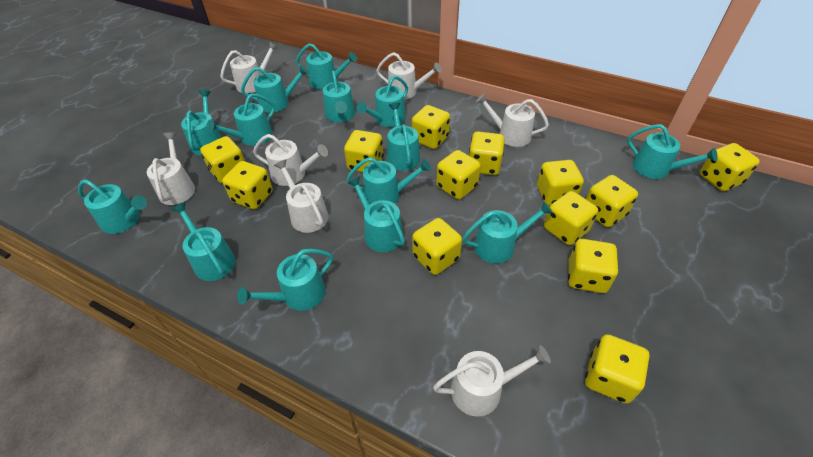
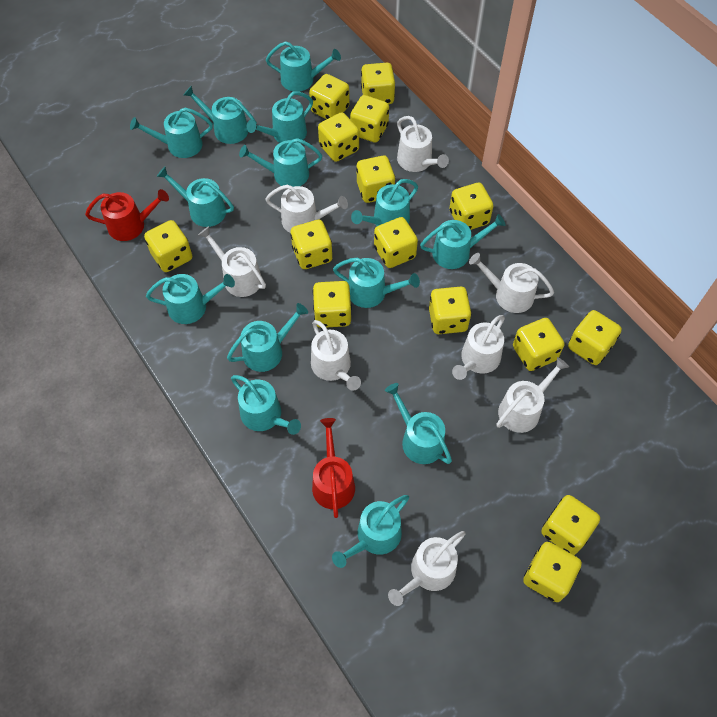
red watering can: none = 0 -> [85,189,169,241] [312,418,355,518] = 2
white watering can: [147,133,195,205] [220,41,278,93] [253,134,328,186] [274,160,328,233] [376,52,442,99] [433,345,551,417] [476,93,549,147] = 7 -> [198,226,266,297] [265,185,348,233] [311,320,361,391] [388,531,466,606] [397,116,449,172] [452,315,505,380] [469,253,554,313] [497,357,569,433] = 8
yellow dice: [200,136,245,184] [222,161,273,209] [344,130,383,172] [412,105,450,149] [412,218,462,275] [436,150,481,200] [469,132,505,175] [537,160,584,206] [544,191,598,245] [568,239,618,293] [585,334,650,403] [586,175,638,227] [700,143,760,191] = 13 -> [144,220,192,272] [290,220,332,269] [309,74,350,119] [313,281,352,328] [318,112,359,162] [350,95,389,143] [356,156,395,203] [361,63,395,104] [374,217,418,268] [429,287,471,334] [449,183,493,230] [513,318,564,371] [523,542,582,602] [541,495,600,555] [568,310,622,365] = 15

